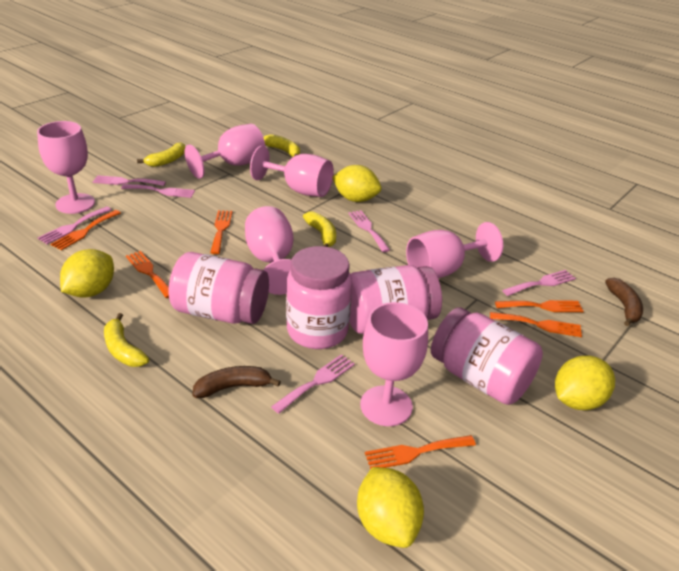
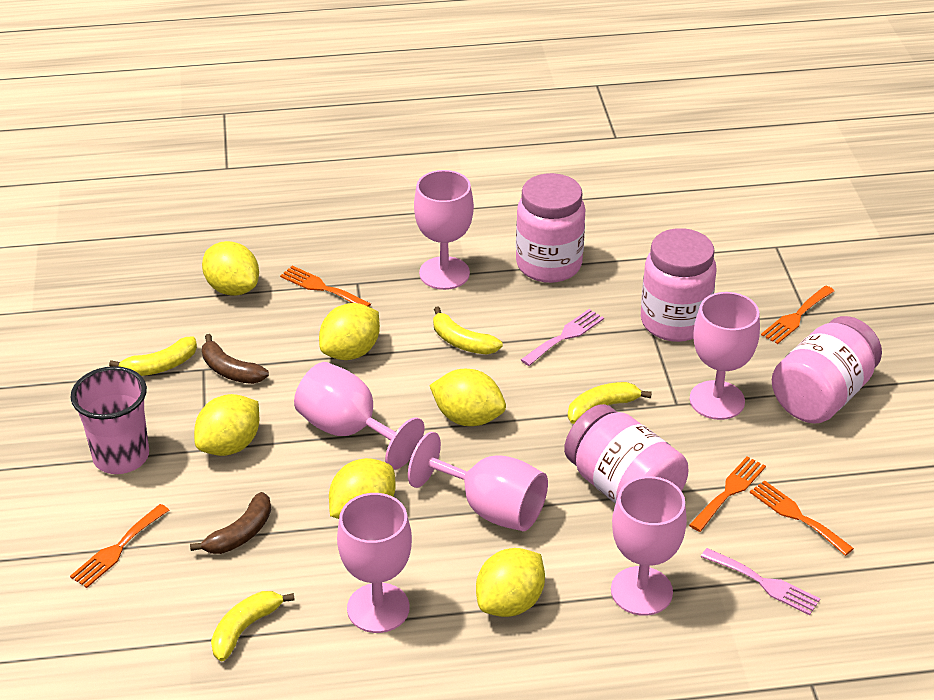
orange fork: [51,210,121,250] [126,251,169,298] [210,210,232,254] [365,435,476,469] [490,312,582,337] [495,300,584,312] = 6 -> [70,504,169,588] [280,266,371,307] [689,456,766,532] [750,480,854,556] [761,286,834,344] = 5
pink cup: none = 0 -> [71,366,149,474] = 1
pink fork: [38,206,111,244] [93,175,166,186] [121,184,195,198] [271,354,355,414] [348,210,390,252] [502,270,576,296] = 6 -> [521,309,604,366] [701,548,820,615] = 2
yellow lemon: [60,249,114,298] [332,165,381,202] [357,467,424,548] [555,356,615,410] = 4 -> [194,394,259,456] [202,241,259,296] [319,303,380,360] [329,458,395,519] [429,369,506,426] [476,548,545,617] = 6

